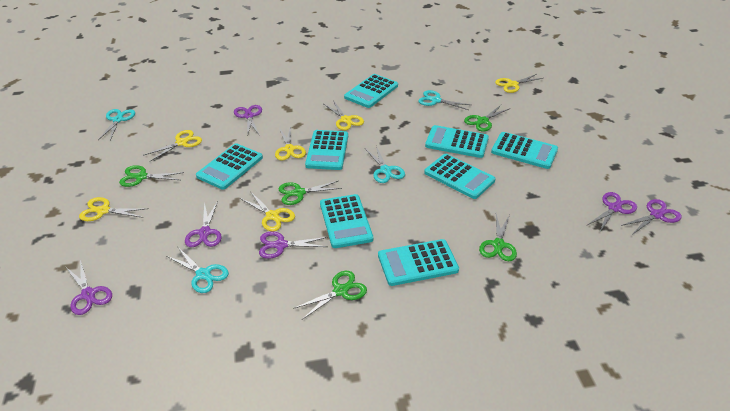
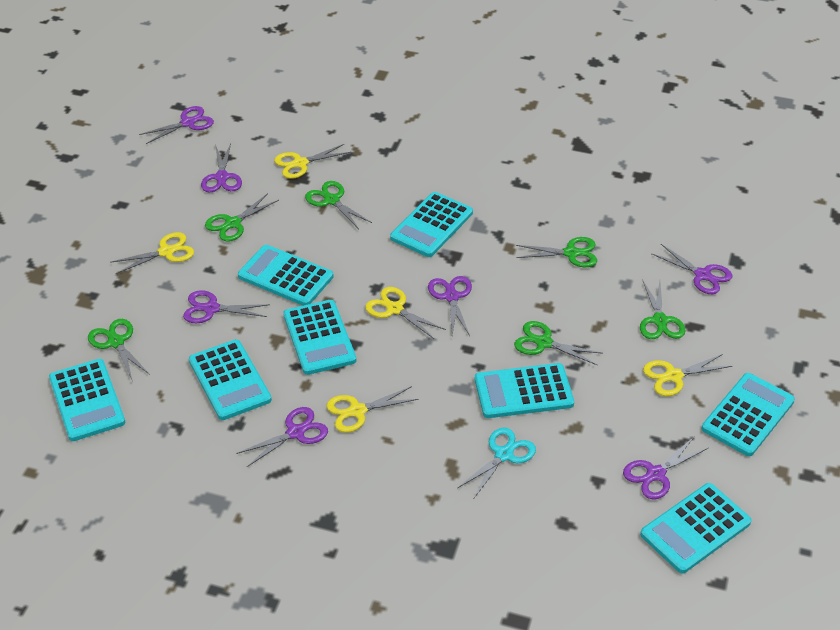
green scissors: [119,165,184,187] [278,181,342,205] [293,271,367,320] [464,105,510,131] [479,214,517,261] = 5 -> [88,319,150,382] [205,193,279,242] [305,181,372,229] [514,321,603,365] [516,237,597,267] [640,279,686,339] = 6
purple scissors: [66,260,112,315] [185,201,222,247] [234,105,262,137] [259,231,328,259] [586,192,637,233] [621,199,682,235] = 6 -> [139,106,214,144] [183,290,270,324] [201,144,242,192] [236,407,328,467] [428,276,472,336] [623,437,708,499] [651,244,732,294] = 7
turquoise scissors: [98,109,135,140] [166,247,229,293] [365,146,405,183] [418,90,470,110] = 4 -> [458,427,536,498] = 1
yellow scissors: [79,197,149,221] [143,130,202,161] [240,191,295,231] [275,125,306,160] [324,100,364,130] [495,74,543,93] = 6 -> [110,232,194,274] [274,144,351,179] [326,386,419,433] [365,287,446,339] [643,354,732,396] = 5

